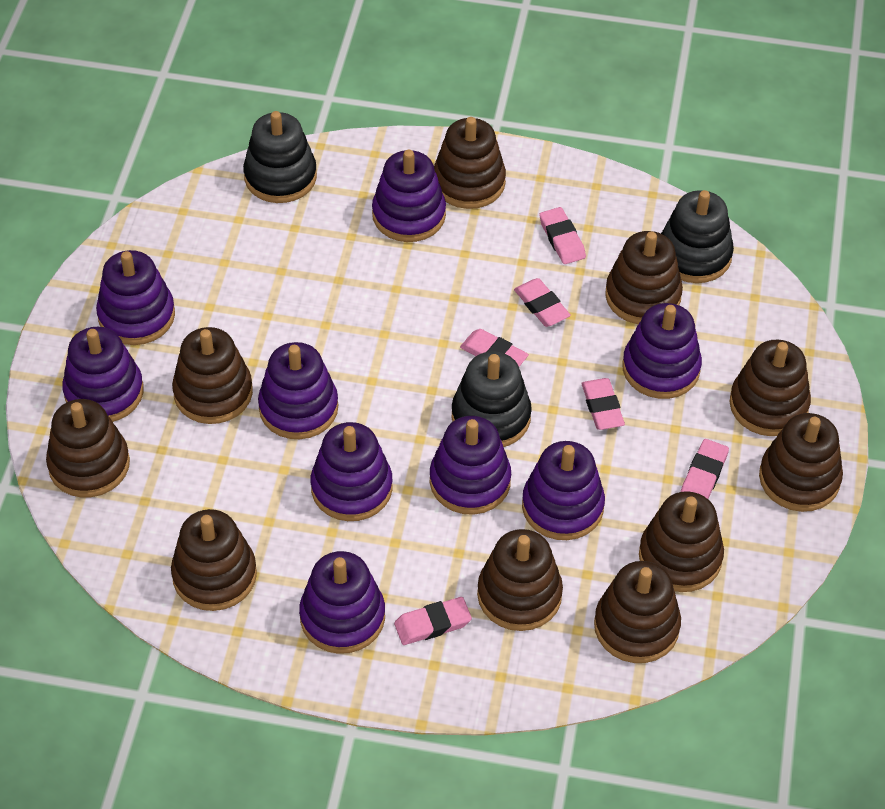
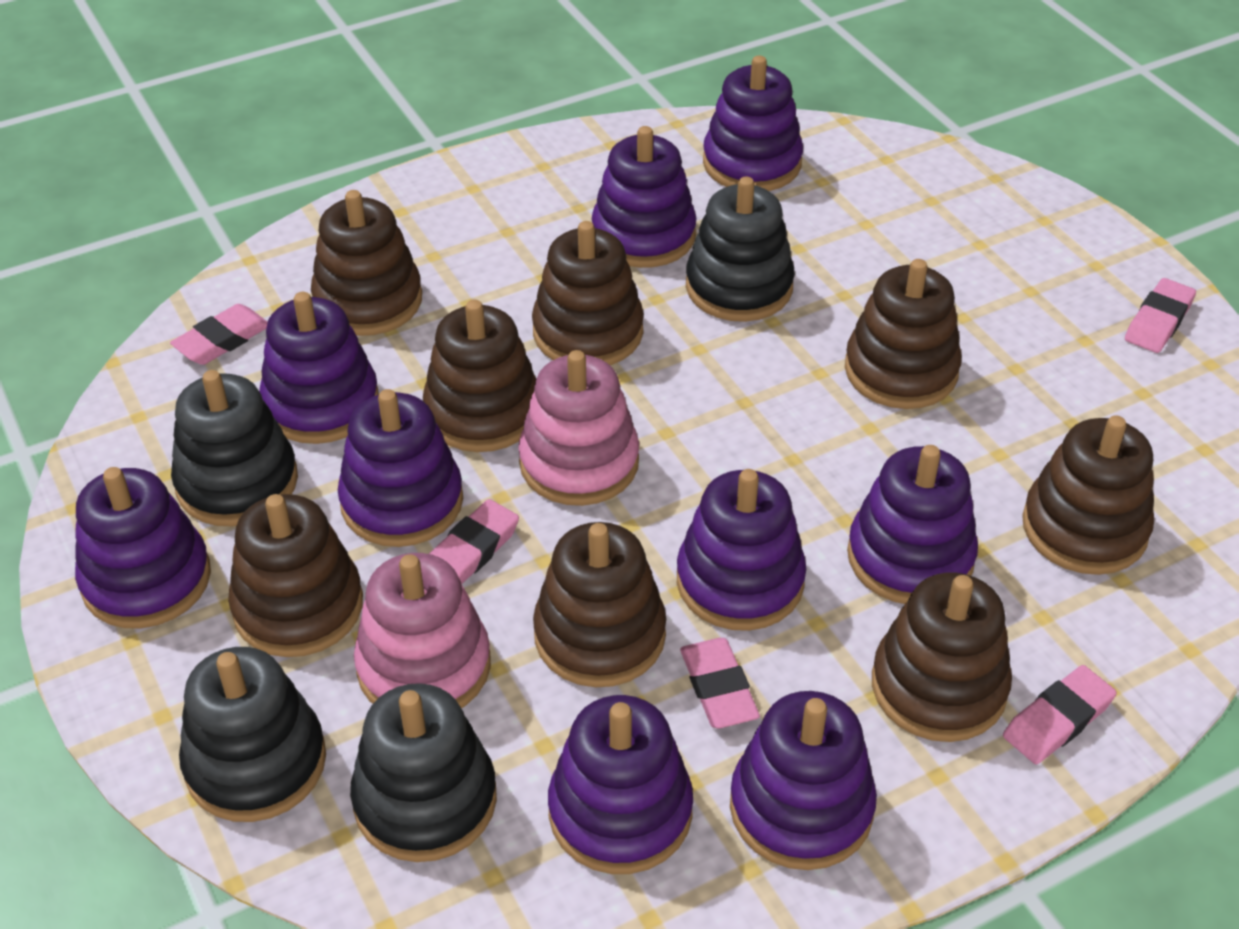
black stacking toy: [243,111,317,203] [452,351,532,447] [661,190,734,283] = 3 -> [171,370,298,526] [179,647,326,822] [350,683,497,862] [686,176,795,322] = 4
brown stacking toy: [46,399,130,497] [171,509,257,611] [172,327,253,424] [434,117,506,209] [477,529,563,631] [594,561,681,663] [605,231,683,324] [639,491,724,592] [729,340,811,436] [759,413,843,512] = 10 -> [228,494,363,657] [311,190,422,336] [423,299,536,452] [532,221,644,365] [533,522,666,687] [845,259,962,409] [872,573,1012,742] [1022,415,1154,575] = 8
pink eraser: [394,597,472,645] [460,329,529,366] [514,278,571,327] [539,207,586,264] [581,378,625,430] [680,439,729,499] = 6 -> [170,304,268,365] [429,499,519,584] [680,638,760,728] [1003,665,1117,764] [1125,278,1196,353] = 5
pink stacking toy: none = 0 -> [354,553,491,708] [518,350,639,506] = 2

